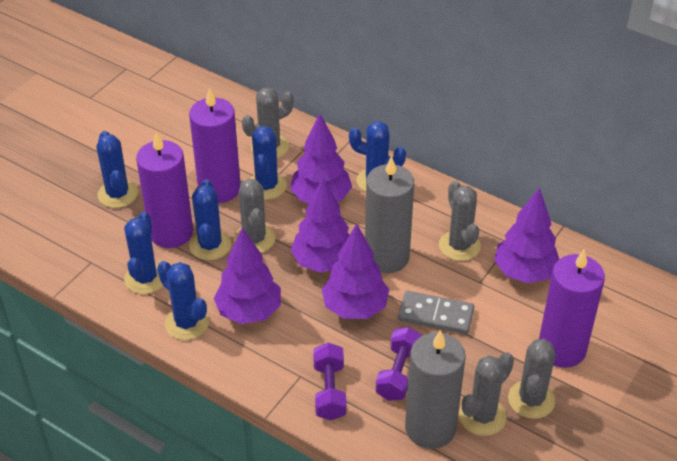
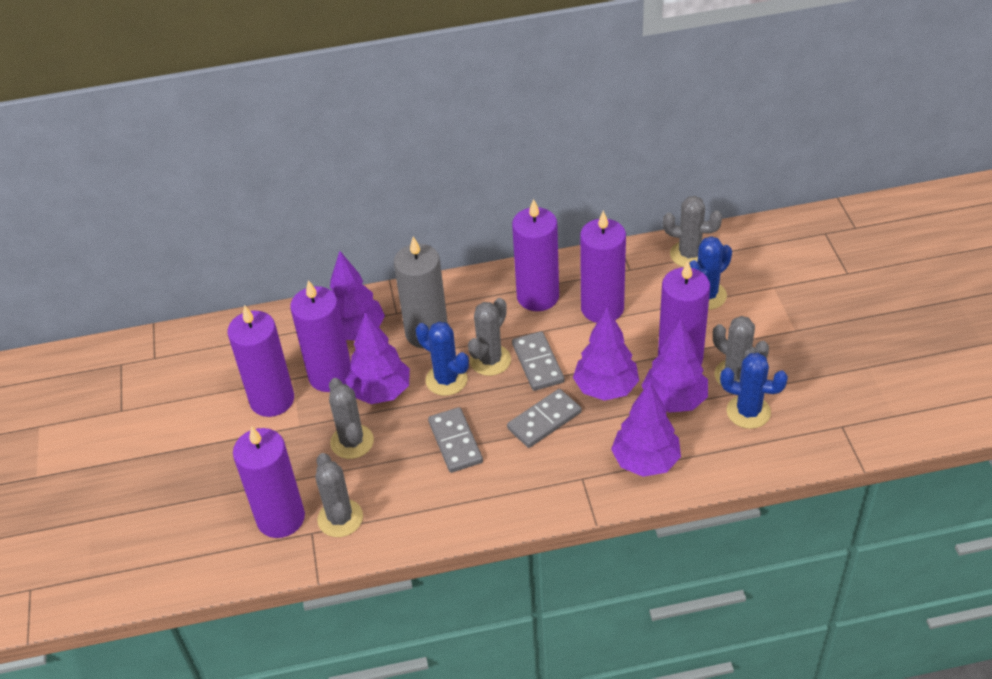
blue cactus: [96,131,138,208] [124,212,163,294] [157,261,209,340] [189,180,231,260] [250,126,287,200] [349,121,406,192] = 6 -> [416,321,469,396] [689,236,732,310] [720,353,788,429] = 3
grey candle: [365,156,414,273] [405,330,466,449] = 2 -> [394,236,448,348] = 1
grey domino: [398,291,474,334] = 1 -> [428,407,483,473] [507,389,581,448] [512,331,564,391] = 3
purple candle: [136,132,193,248] [189,88,241,203] [539,249,605,368] = 3 -> [227,305,294,417] [233,426,305,538] [290,280,351,392] [512,199,559,311] [580,211,626,323] [658,261,710,364] = 6
purple dumbbell: [313,343,347,420] [375,327,422,401] = 2 -> none = 0

